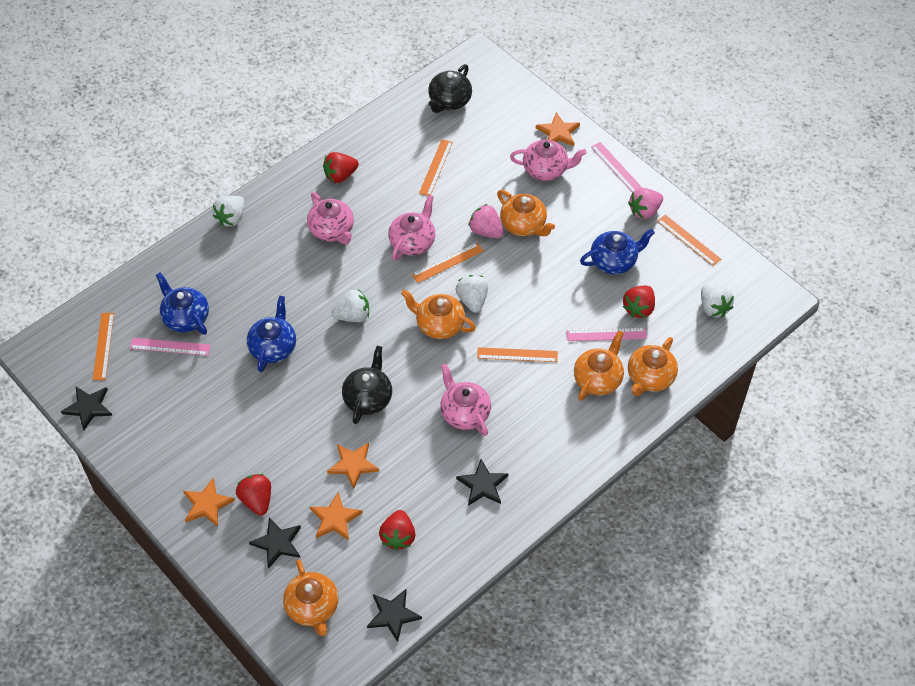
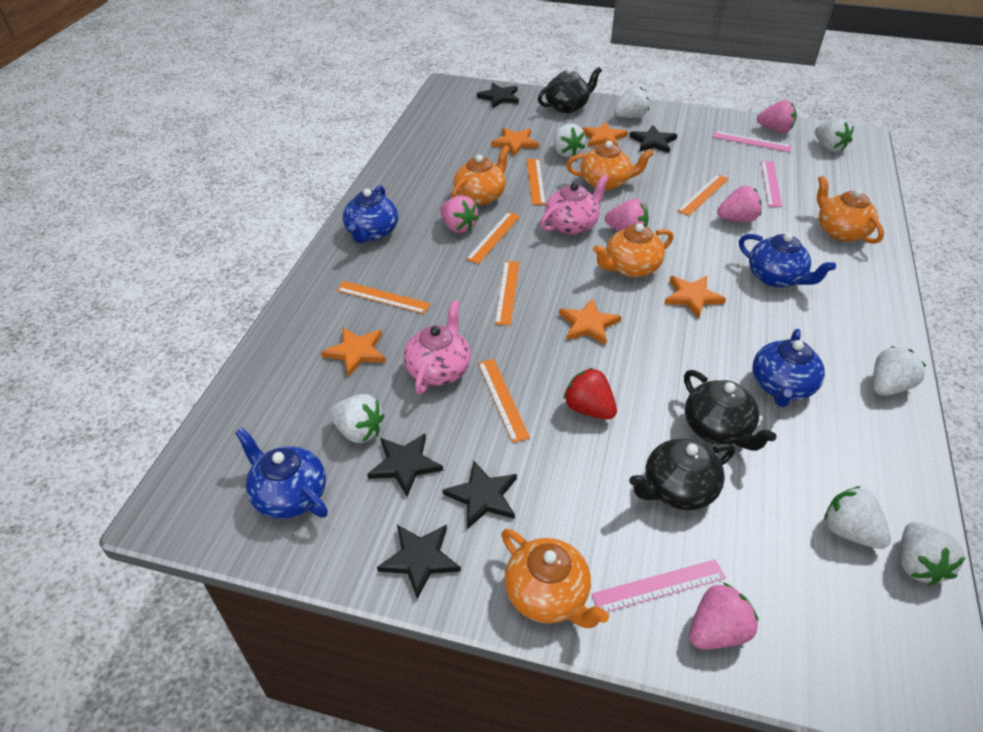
black star: [61,387,112,430] [249,517,301,568] [367,589,422,642] [456,459,508,506] = 4 -> [367,434,443,497] [377,524,461,600] [443,461,517,529] [477,83,519,108] [629,125,677,153] = 5
black teapot: [342,346,392,424] [428,64,472,113] = 2 -> [538,67,602,113] [629,438,735,510] [684,370,776,451] = 3
blue teapot: [156,273,209,335] [247,296,296,372] [580,229,655,274] = 3 -> [235,428,328,519] [343,185,398,243] [739,233,836,288] [752,329,825,407] = 4
orange ruler: [93,313,114,380] [412,243,483,283] [419,139,453,196] [477,347,558,362] [657,215,721,266] = 5 -> [337,281,431,314] [466,212,520,264] [478,359,530,443] [495,261,519,325] [527,159,546,205] [677,174,729,216] = 6
orange star: [183,478,235,527] [310,492,363,540] [327,443,379,489] [536,112,580,146] = 4 -> [321,327,386,377] [491,128,539,156] [559,299,621,345] [582,121,628,147] [664,276,726,318] = 5
pink strawberry: [468,204,504,238] [628,188,663,219] = 2 -> [440,195,479,233] [605,199,649,231] [689,582,758,649] [717,186,762,223] [757,100,797,133] = 5
pink teapot: [307,192,354,245] [388,195,435,261] [440,363,491,436] [510,140,587,181] = 4 -> [404,300,471,394] [540,175,609,235] = 2
red strawberry: [236,474,271,516] [323,152,359,183] [379,510,416,551] [622,286,655,318] = 4 -> [564,368,617,419] = 1
white strawberry: [213,196,245,226] [331,289,369,322] [456,275,488,313] [701,284,734,317] = 4 -> [329,394,384,443] [554,124,586,158] [614,87,649,118] [815,118,854,152] [824,486,891,549] [873,346,926,396] [900,522,965,586] = 7

